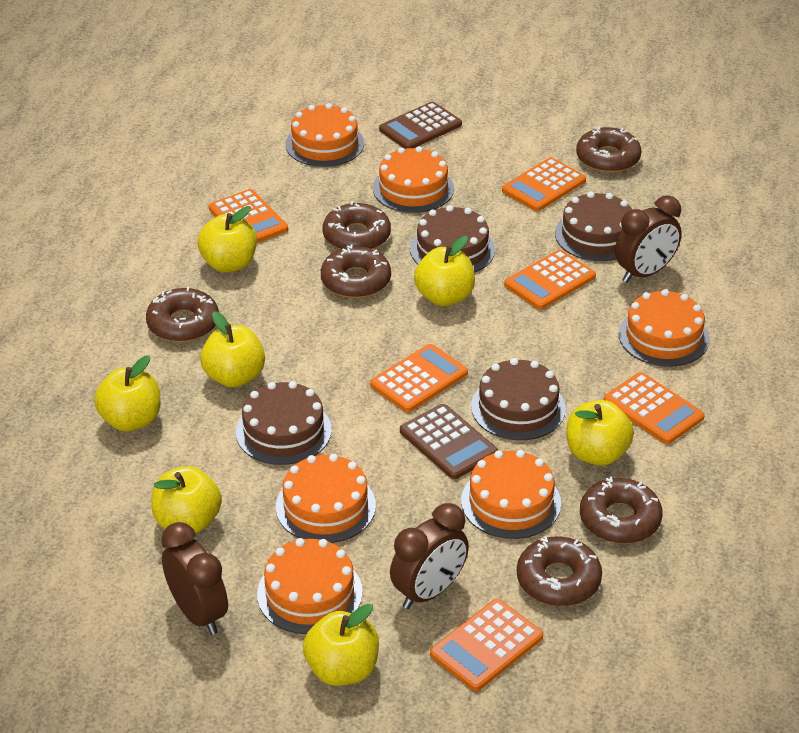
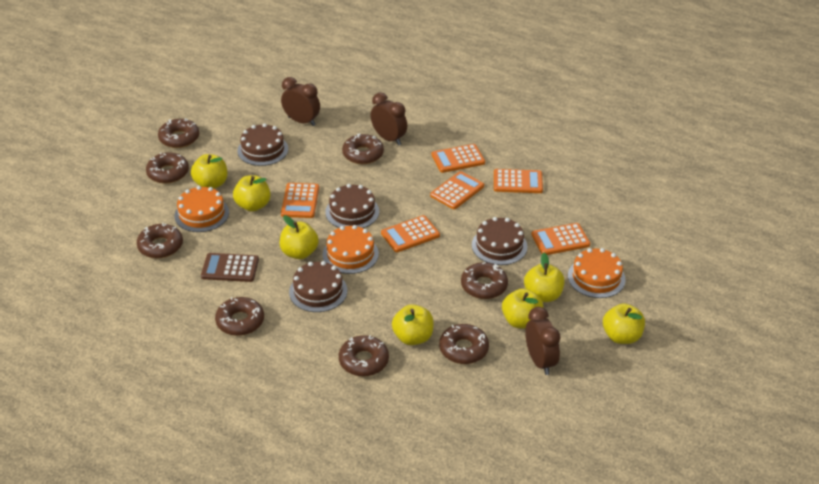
brown calculator: [379,102,462,149] [400,404,498,479] = 2 -> [201,253,259,282] = 1
brown donut: [146,287,219,342] [321,245,391,298] [322,201,391,249] [517,536,602,606] [576,126,642,173] [580,477,663,544] = 6 -> [137,223,183,259] [146,152,189,184] [158,118,199,148] [215,297,264,336] [339,335,389,377] [342,133,384,164] [439,324,489,364] [461,262,508,299] = 8
orange cake: [257,538,363,634] [276,454,376,543] [285,103,364,167] [373,146,454,213] [461,450,561,539] [619,289,709,367] = 6 -> [175,186,229,232] [322,225,379,274] [568,248,626,298] = 3

